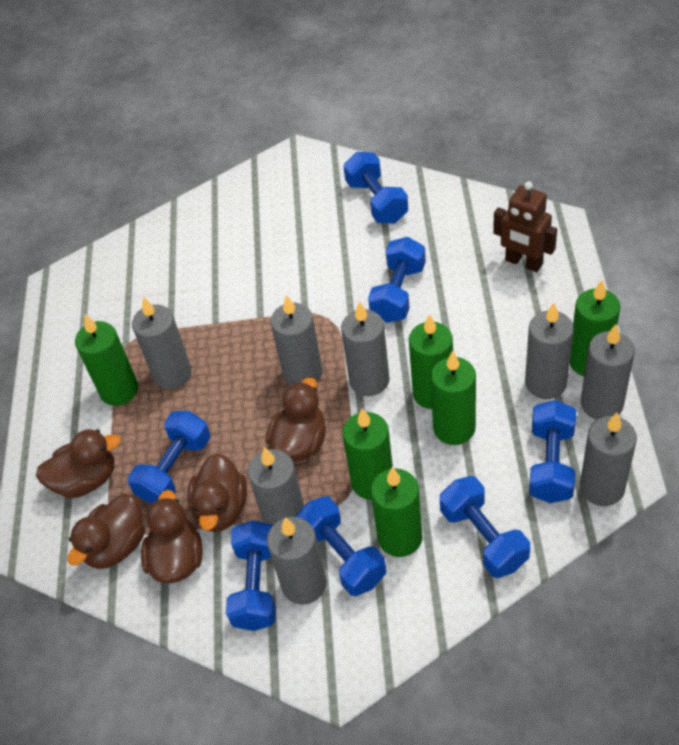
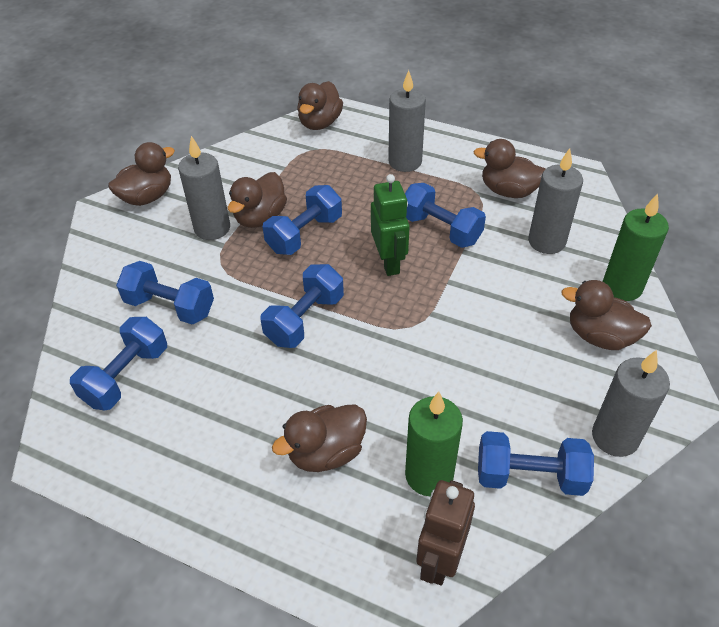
blue dumbbell: [127,411,210,504] [226,520,276,631] [295,496,386,596] [343,152,408,223] [368,237,426,323] [440,476,530,578] [529,400,576,503] = 7 -> [70,317,167,411] [116,261,214,325] [261,264,344,348] [263,185,342,255] [405,183,486,248] [478,431,594,496] = 6
brown duck: [36,429,121,499] [67,494,145,569] [141,490,203,584] [187,453,247,532] [266,378,326,461] = 5 -> [108,142,175,206] [228,172,287,228] [272,404,367,472] [297,81,343,130] [473,139,546,198] [561,280,652,350] = 6
green candle: [75,314,138,406] [343,408,393,500] [371,467,423,557] [409,314,453,409] [431,351,476,445] [570,280,620,376] = 6 -> [405,392,463,496] [603,193,669,301] = 2
green robot: none = 0 -> [371,174,410,276] = 1
grey candle: [132,297,192,389] [248,447,304,525] [267,517,327,605] [270,295,323,385] [341,301,390,396] [525,303,574,399] [580,413,637,506] [581,324,635,420] = 8 -> [178,136,230,240] [388,70,426,172] [528,148,583,254] [592,350,670,457] = 4

